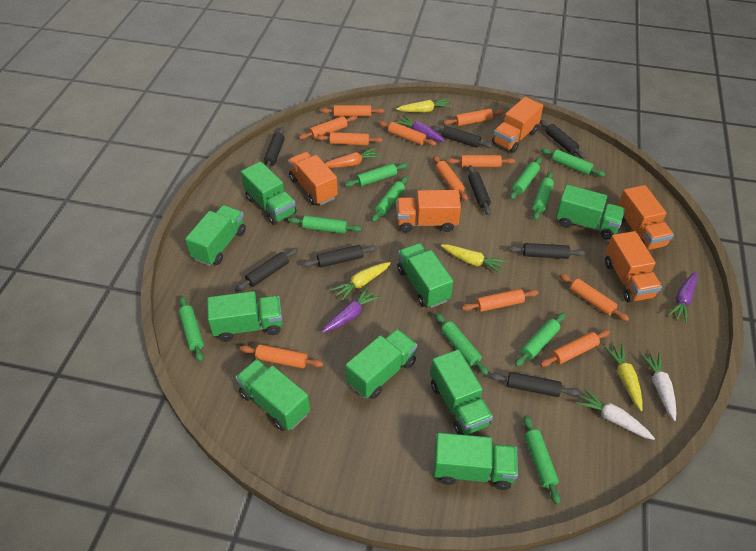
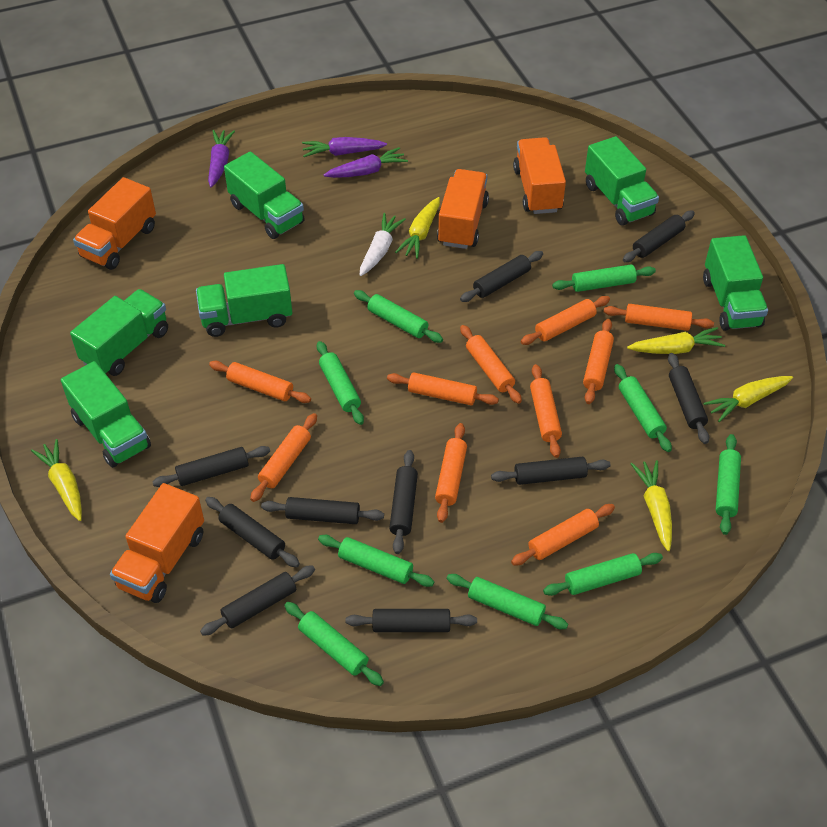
black rolling pin: [235,248,298,292] [264,127,285,169] [302,245,377,268] [431,126,493,148] [468,165,491,216] [490,372,580,397] [508,243,585,259] [540,120,586,159] = 8 -> [152,446,270,487] [200,565,315,636] [205,497,300,567] [261,497,384,524] [346,609,477,632] [389,450,418,554] [460,251,543,302] [491,457,611,485] [623,211,695,262] [668,353,709,444] = 10
green rolling pin: [179,296,204,362] [288,215,361,234] [345,163,408,187] [371,176,408,222] [435,313,489,376] [510,157,542,200] [515,313,566,367] [523,415,561,505] [533,172,554,220] [541,148,605,177] = 10 -> [284,602,384,686] [317,341,364,425] [318,535,434,587] [354,290,443,343] [447,574,568,629] [543,553,663,596] [552,264,656,292] [614,364,672,452] [716,434,741,535] = 9
green truck: [185,205,246,266] [207,291,282,342] [235,359,310,431] [241,162,297,225] [345,329,417,399] [397,243,453,308] [430,349,493,435] [434,433,518,490] [556,185,625,240] = 9 -> [61,361,151,468] [70,289,168,376] [196,264,292,337] [224,151,305,239] [585,136,659,226] [703,235,768,331] = 6
orange carrot: [325,148,381,168] = 1 -> none = 0
orange rolling pin: [240,344,323,368] [299,115,357,140] [316,132,383,146] [321,105,384,117] [378,121,437,146] [433,155,468,201] [443,109,504,126] [447,155,515,167] [462,289,539,312] [540,330,610,367] [560,273,629,322] = 11 -> [209,361,311,403] [250,413,317,502] [387,372,499,405] [435,423,467,523] [460,325,522,404] [511,504,615,565] [521,296,610,345] [530,364,562,458] [583,319,614,404] [604,304,714,331] = 10
orange truck: [288,152,338,205] [397,190,461,233] [492,97,543,153] [605,231,662,303] [618,185,674,250] = 5 -> [73,177,156,270] [110,483,204,603] [437,169,489,249] [513,137,566,214] = 4
white carrot: [576,389,655,440] [640,352,676,421] = 2 -> [360,213,406,276] = 1
yellow carrot: [331,262,391,301] [396,98,452,112] [441,244,506,274] [604,344,643,411] = 4 -> [31,439,82,521] [395,197,440,259] [627,327,725,354] [631,460,672,551] [703,376,793,422] = 5

